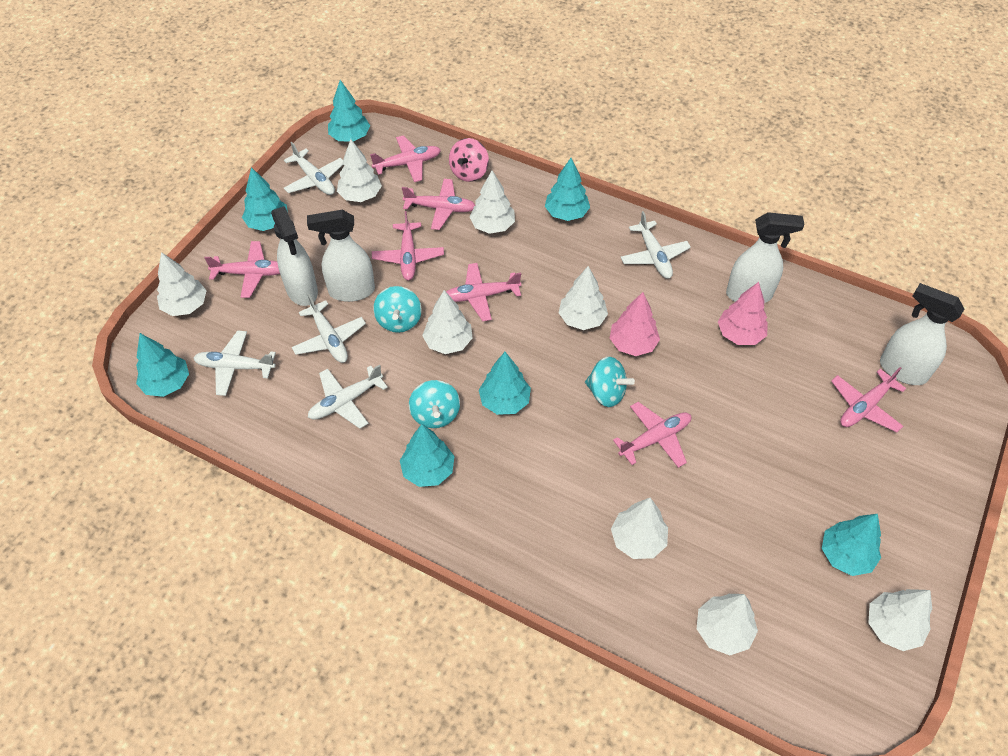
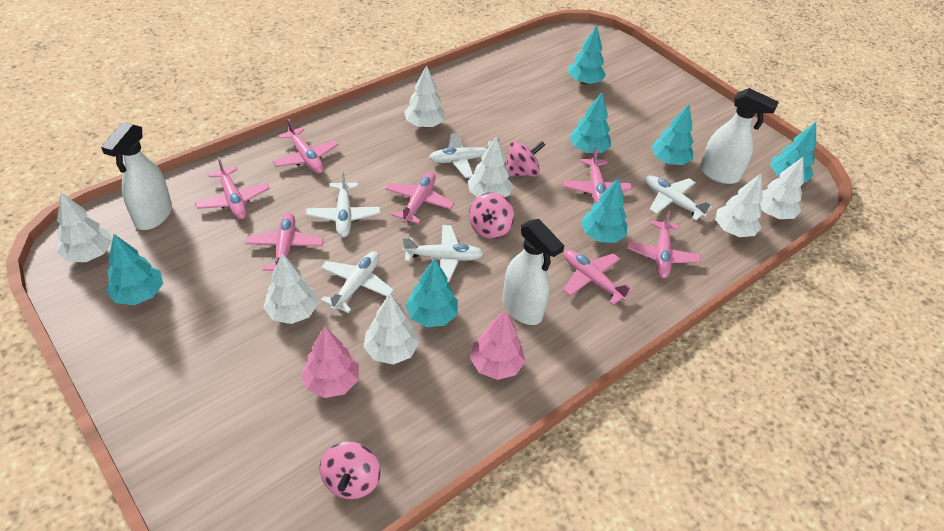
pink spinning top: [449,138,489,182] = 1 -> [320,442,380,499] [469,193,514,239] [506,141,545,176] = 3
turquoise spinning top: [373,286,422,333] [409,380,460,428] [585,357,635,407] = 3 -> none = 0
white spray bottle: [271,206,318,306] [307,210,375,302] [726,212,805,303] [880,283,964,385] = 4 -> [101,122,172,230] [502,219,564,325] [700,88,779,184] = 3
white tree: [157,252,207,316] [337,139,382,202] [422,290,472,354] [470,170,515,234] [559,266,608,330] [611,498,668,559] [697,594,758,655] [868,589,932,651] = 8 -> [57,192,112,262] [263,253,318,324] [364,294,419,365] [404,65,446,127] [468,137,513,197] [715,174,763,237] [760,157,804,219] = 7

